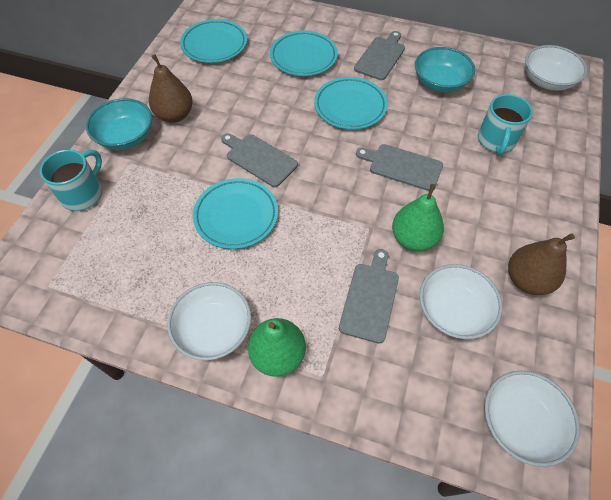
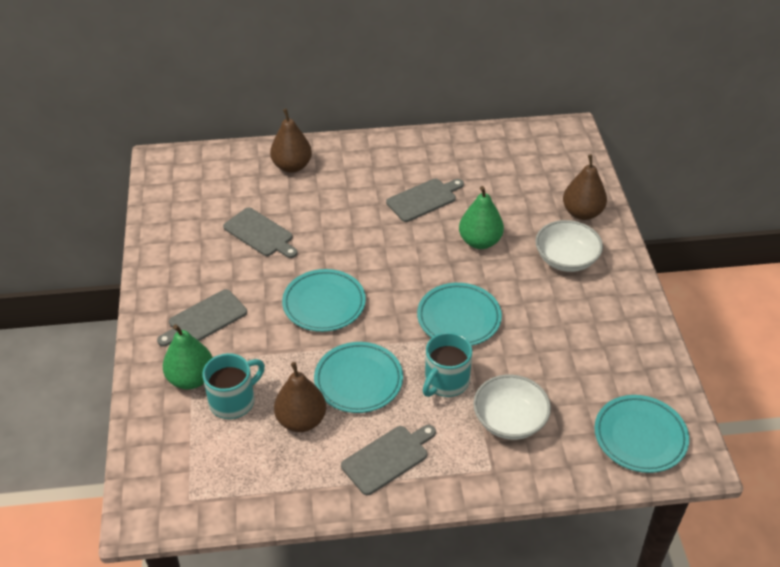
brown pear: [149,54,193,123] [508,233,575,295] = 2 -> [270,109,312,173] [274,362,326,432] [563,155,607,220] = 3
turquoise bowl: [86,98,152,150] [415,47,475,93] = 2 -> none = 0
white bowl: [167,282,251,361] [420,264,503,339] [485,371,580,467] [525,45,587,91] = 4 -> [473,375,551,440] [535,220,603,272] = 2

